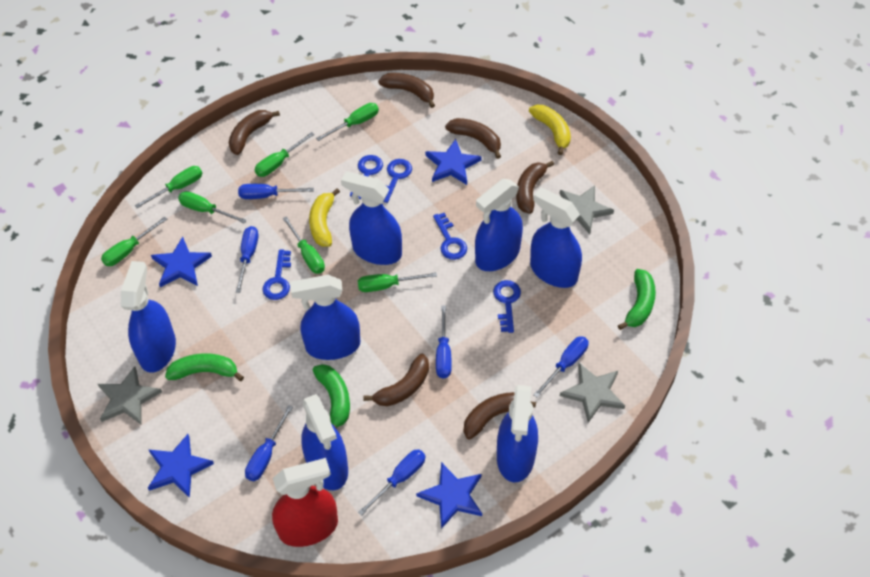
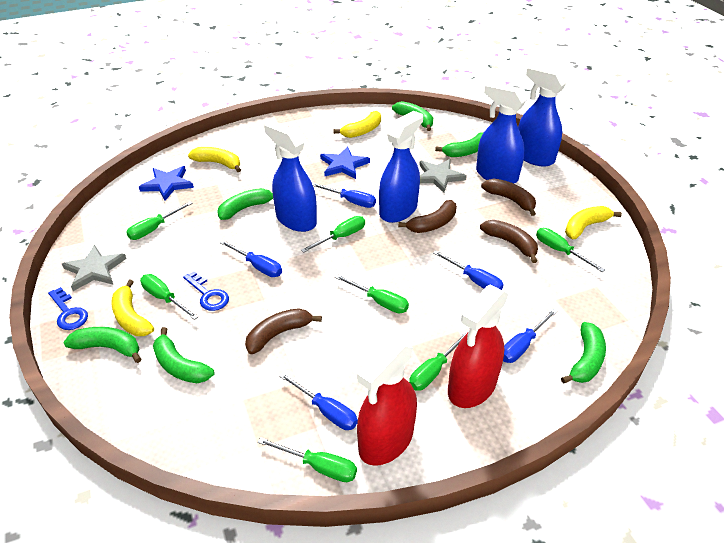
blue key: [262,250,291,300] [350,155,383,199] [383,159,412,203] [433,213,467,260] [493,280,521,333] = 5 -> [48,287,88,330] [183,271,229,311] = 2
blue screwdriver: [236,226,258,293] [238,184,314,199] [245,405,293,481] [358,449,425,516] [436,305,452,379] [533,336,588,398] = 6 -> [220,240,282,277] [279,372,358,430] [312,183,376,208] [433,251,504,290] [503,309,557,363] = 5
blue spray bottle: [121,261,176,373] [290,275,360,360] [301,394,348,490] [341,171,402,265] [475,179,523,271] [497,385,538,482] [530,188,582,288] = 7 -> [264,121,317,232] [379,111,423,223] [476,82,527,184] [518,65,567,167] = 4
blue star: [148,434,214,498] [151,237,212,287] [416,462,482,529] [425,139,482,185] = 4 -> [139,166,194,201] [320,146,370,179] = 2
brown banana: [229,110,280,155] [363,354,429,406] [378,73,435,108] [445,118,501,159] [464,392,536,439] [516,161,554,214] = 6 -> [245,308,322,354] [398,200,457,233] [480,220,538,263] [481,178,536,216] = 4
green banana: [165,353,244,381] [313,364,350,428] [618,269,656,330] = 3 -> [63,327,141,363] [153,327,214,383] [217,188,273,220] [392,101,433,131] [435,132,484,157] [561,322,606,384] = 6
grey star: [98,366,162,424] [560,185,614,234] [560,363,625,423] = 3 -> [62,245,127,291] [419,159,467,193] = 2
red spray bottle: [272,458,338,547] = 1 -> [357,338,417,466] [448,285,508,408] = 2
yellow banana: [309,188,340,247] [529,105,571,155] = 2 -> [112,280,154,336] [188,147,241,172] [333,111,381,138] [565,206,622,239] = 4

